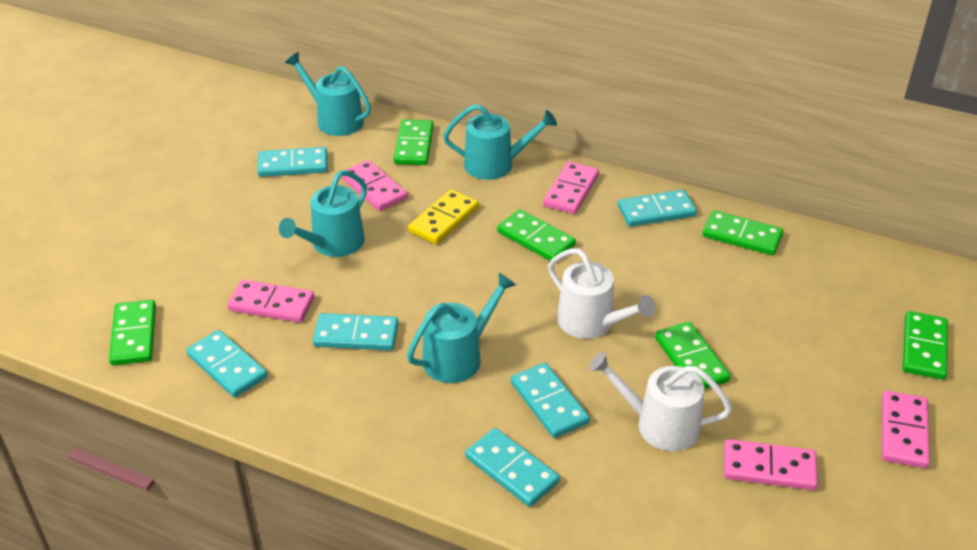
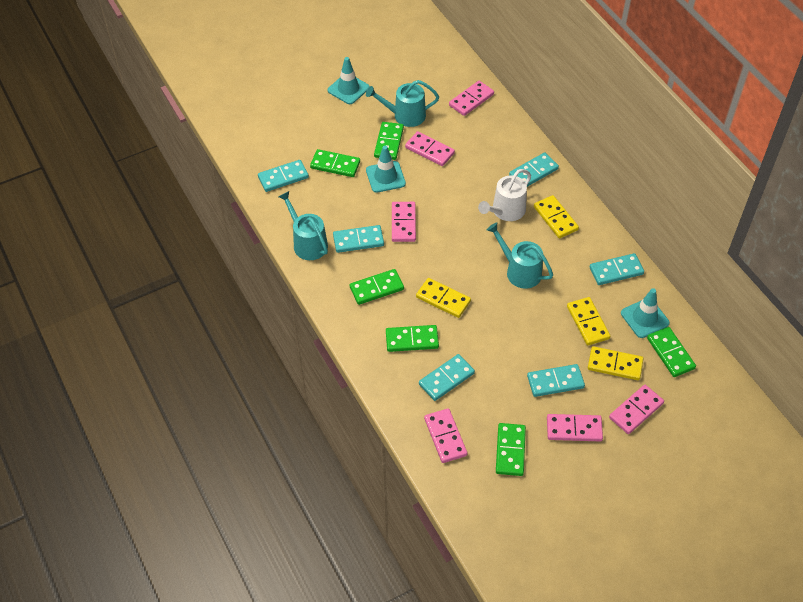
pink domino: [227,280,314,323] [341,160,408,211] [543,161,599,214] [724,439,818,490] [882,391,930,468] = 5 -> [392,202,416,242] [405,131,455,166] [424,408,467,463] [449,81,494,116] [547,414,603,441] [609,385,664,434] = 6
turquoise traffic cone: none = 0 -> [328,57,369,104] [366,146,406,193] [621,288,670,338] = 3
turquoise watering can: [279,170,367,257] [285,52,371,136] [407,273,516,383] [443,104,557,180] = 4 -> [278,191,328,260] [366,80,439,127] [487,222,553,289] = 3
white watering can: [548,248,655,339] [589,352,732,451] = 2 -> [478,169,531,221] = 1
yellow domino: [408,189,479,244] = 1 -> [416,278,471,318] [534,195,579,238] [567,297,610,345] [588,346,644,380] = 4

